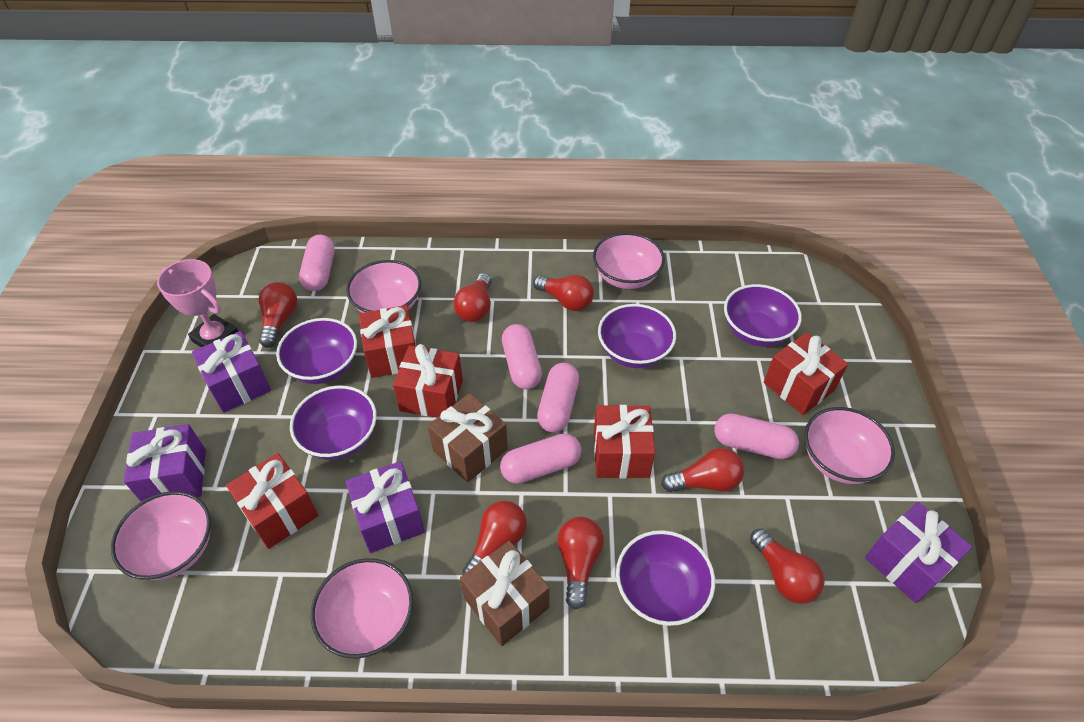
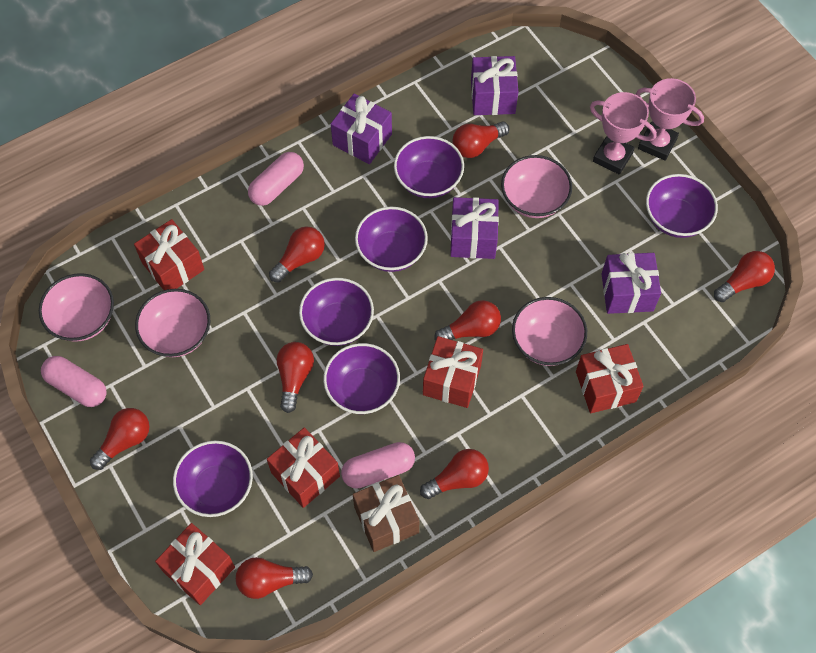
brown gift: [428,393,508,483] [460,541,550,646] = 2 -> [353,475,419,552] = 1
pink bowl: [111,491,211,580] [311,558,413,659] [346,260,421,313] [593,232,665,289] [805,407,895,484] = 5 -> [39,273,114,342] [135,289,210,357] [501,155,572,218] [512,297,587,366] = 4
pink capsule: [299,235,335,291] [500,433,581,484] [502,324,542,389] [537,363,579,432] [714,413,799,459] = 5 -> [41,356,107,407] [248,152,304,206] [341,442,415,489] = 3
pink trophy: [157,259,238,347] = 1 -> [590,92,657,175] [636,78,704,161] = 2
purple bowl: [276,318,357,384] [290,385,377,460] [598,304,676,368] [616,530,715,626] [724,284,802,347] = 5 -> [173,440,253,517] [299,278,374,346] [323,343,400,414] [355,207,428,272] [394,136,464,198] [646,174,718,238] = 6
red light bulb: [259,282,297,348] [454,273,491,322] [463,501,527,575] [533,275,594,311] [557,517,604,610] [661,448,745,492] [750,529,825,604] = 7 -> [90,408,150,470] [236,557,313,599] [269,227,325,283] [277,342,314,413] [420,449,489,499] [434,300,501,341] [452,121,509,158] [714,251,775,302] = 8

